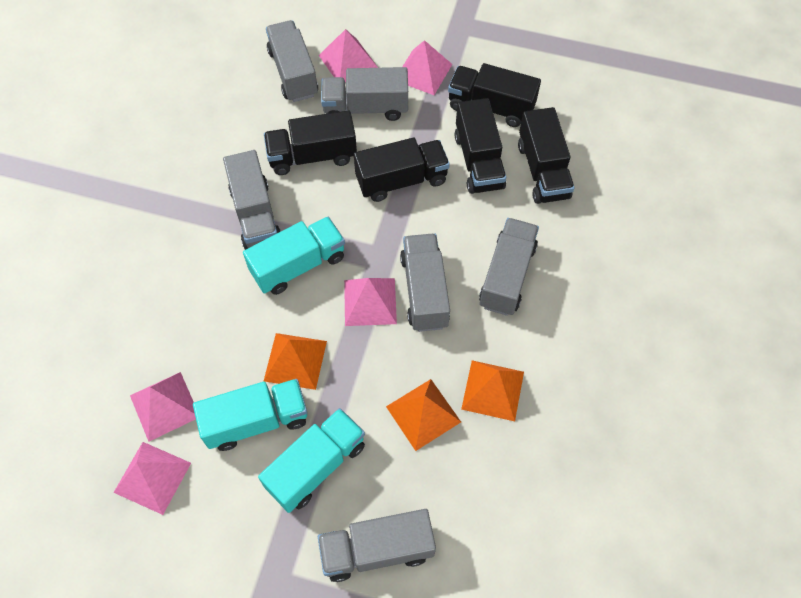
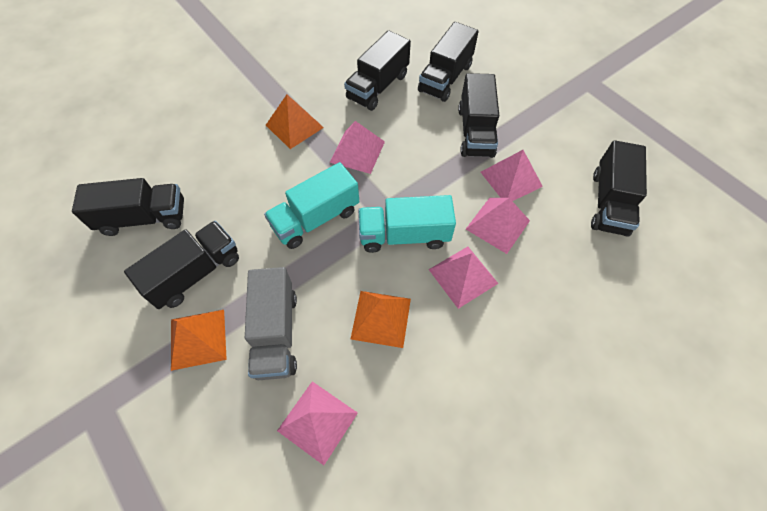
black truck: [264,110,357,175] [354,138,450,202] [448,63,541,127] [455,98,506,194] [518,107,575,204] = 5 -> [72,178,184,236] [124,221,239,309] [344,30,411,111] [418,22,479,102] [458,73,499,158] [591,140,647,237] = 6
grey truck: [223,150,281,250] [266,20,318,102] [318,509,436,582] [321,67,408,121] [400,233,450,332] [479,218,539,316] = 6 -> [245,267,297,380] = 1
turquoise truck: [193,379,307,451] [243,217,345,295] [258,408,365,513] = 3 -> [264,162,359,249] [358,195,456,253] = 2

